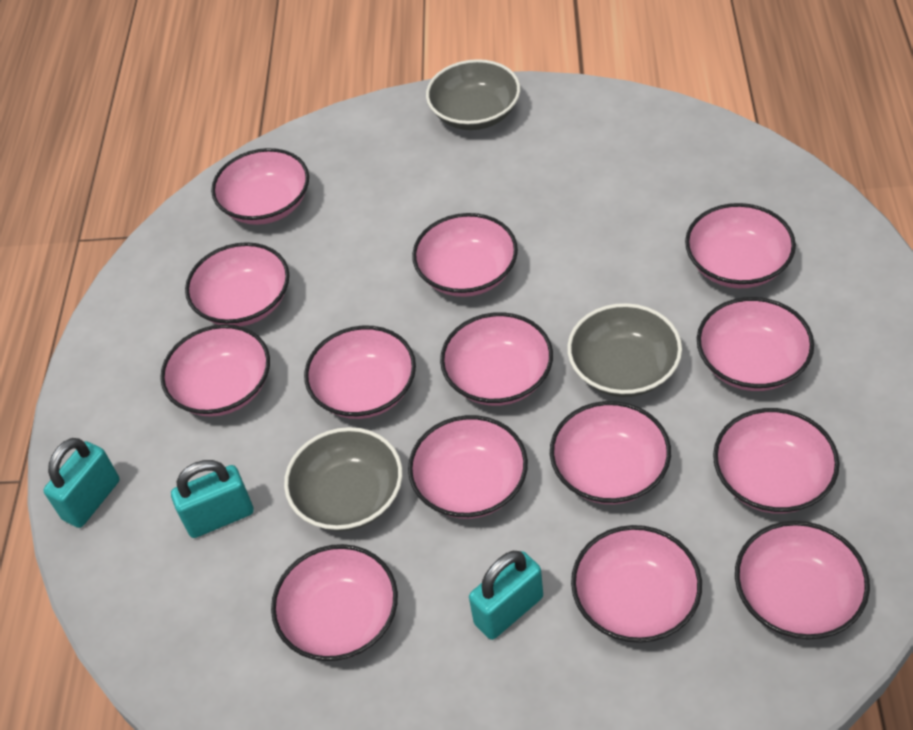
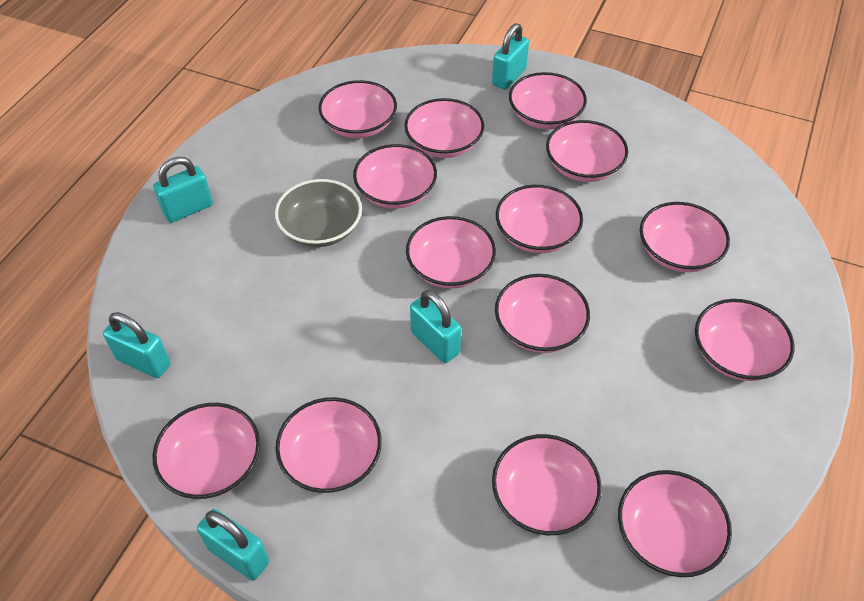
grey bowl: [284,427,403,531] [426,59,521,130] [567,303,682,397] = 3 -> [275,179,362,247] = 1
turquoise padlock: [43,438,120,528] [171,460,254,538] [469,551,543,640] = 3 -> [103,312,170,378] [153,157,213,223] [197,509,269,580] [410,290,461,363] [492,23,529,90] = 5

